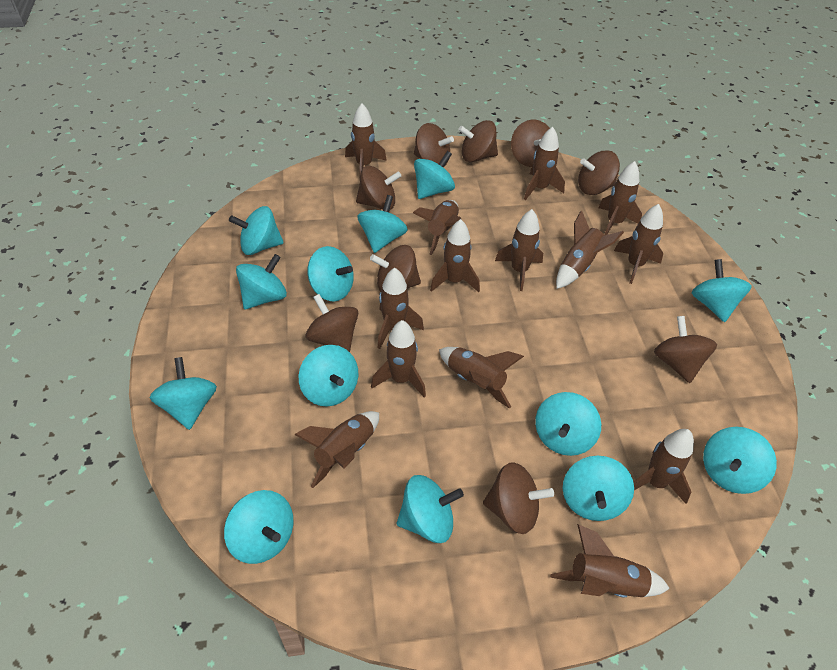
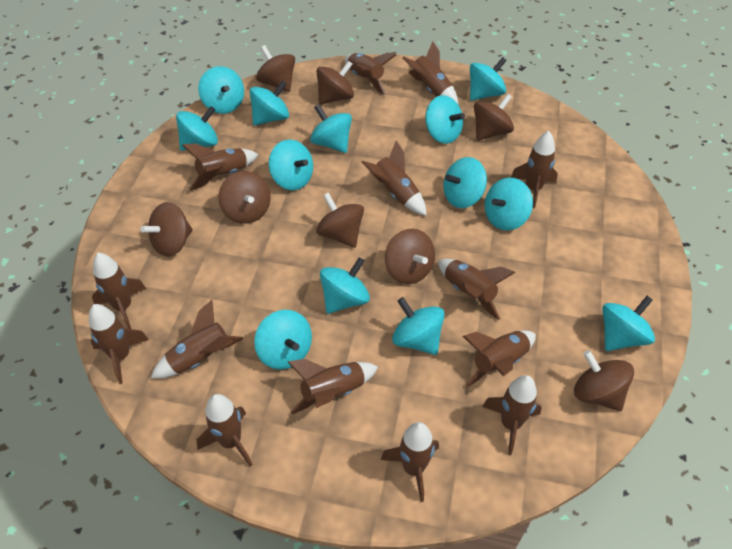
brown spinning top: [306,294,358,352] [356,166,401,210] [370,245,421,292] [414,123,454,167] [458,120,498,162] [483,462,554,534] [511,120,550,167] [578,150,620,195] [654,316,717,383] = 9 -> [141,202,193,257] [219,171,271,224] [256,45,295,92] [316,192,364,248] [317,61,354,105] [385,229,435,284] [474,94,514,141] [574,350,634,411] = 8

